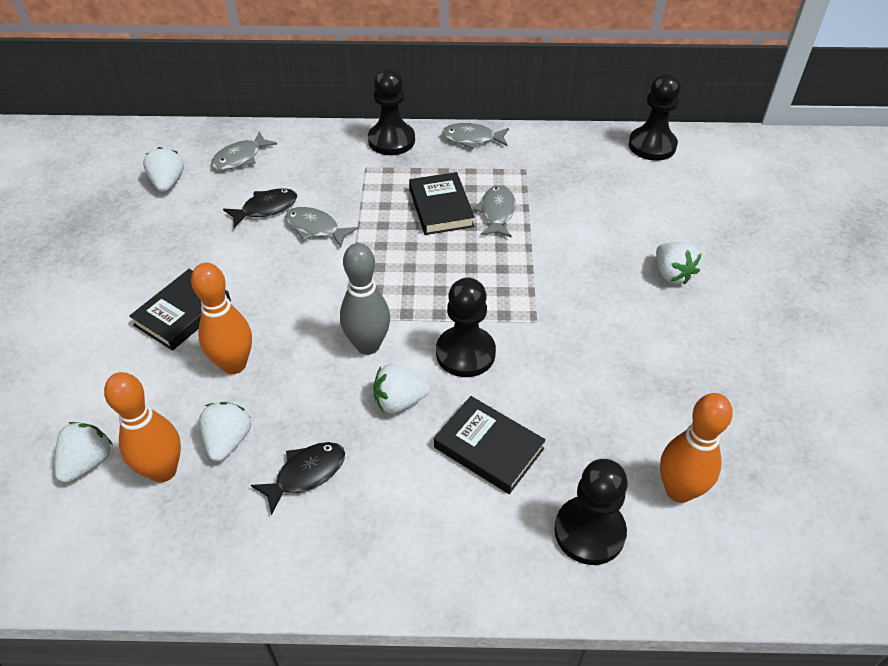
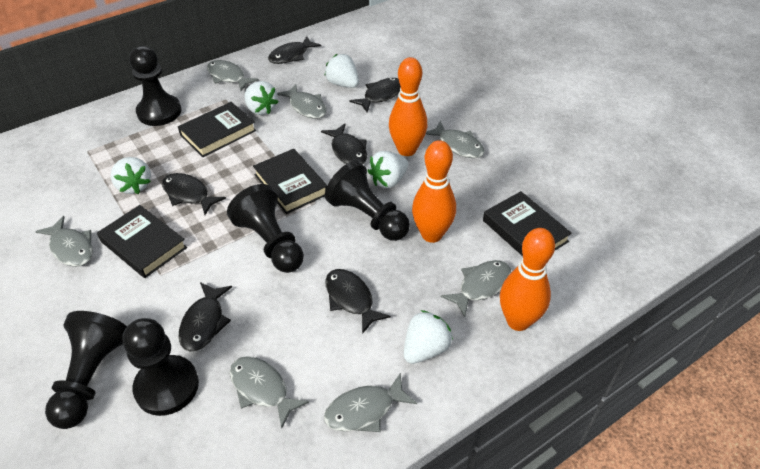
black book: [129,269,231,351] [409,172,475,235] [434,396,546,494] = 3 -> [97,205,187,278] [178,102,256,157] [253,149,327,214] [483,191,572,256] = 4
black fish: [223,188,297,228] [251,442,345,515] = 2 -> [162,173,226,215] [179,282,232,352] [268,36,321,64] [321,124,367,164] [325,269,391,334] [349,78,401,112] = 6
black pawn: [368,68,415,155] [436,278,496,377] [554,459,628,565] [629,73,681,161] = 4 -> [45,311,127,429] [123,318,199,416] [129,46,181,126] [227,184,304,273] [325,161,410,241] = 5
grey bowling pin: [340,243,390,355] = 1 -> none = 0
grey fish: [211,131,277,170] [285,207,358,248] [442,123,509,149] [473,185,516,238] = 4 -> [35,216,93,267] [207,60,259,91] [230,356,309,429] [277,84,327,119] [324,373,417,432] [426,121,485,158] [441,260,511,317] = 7

